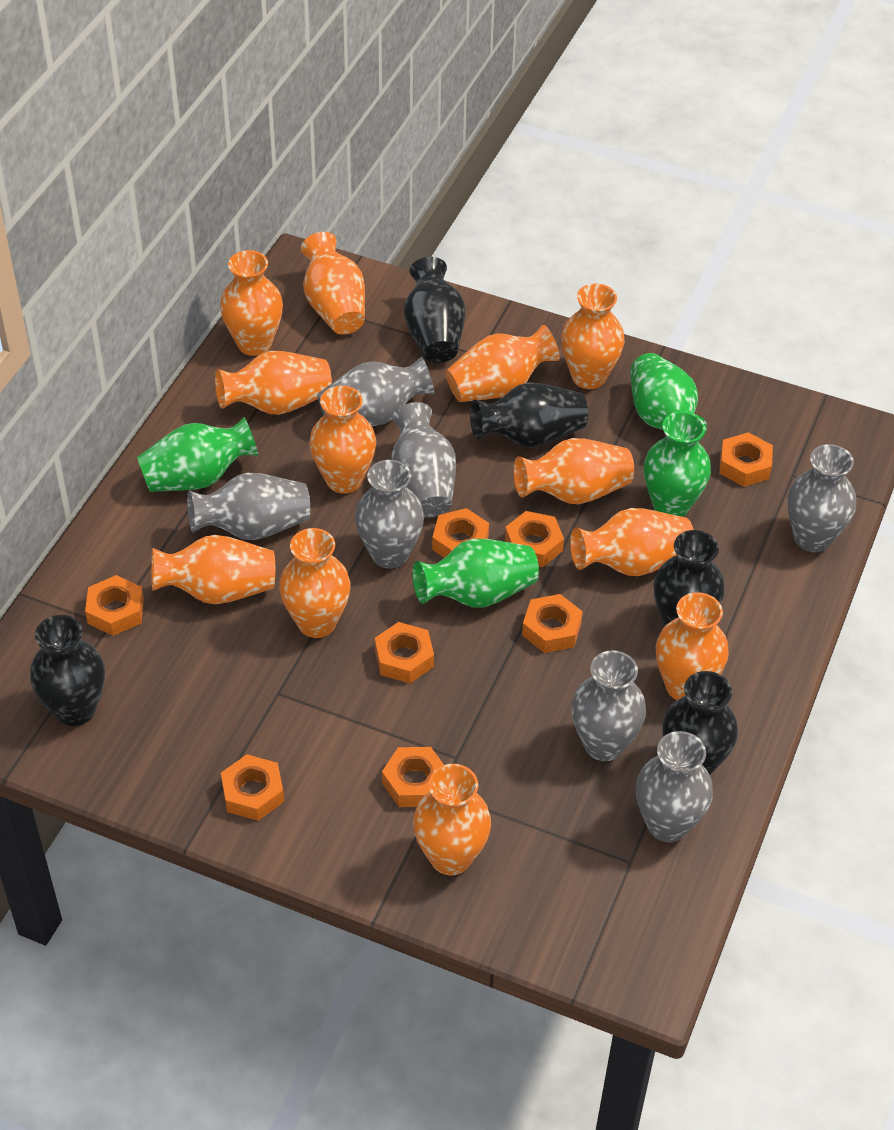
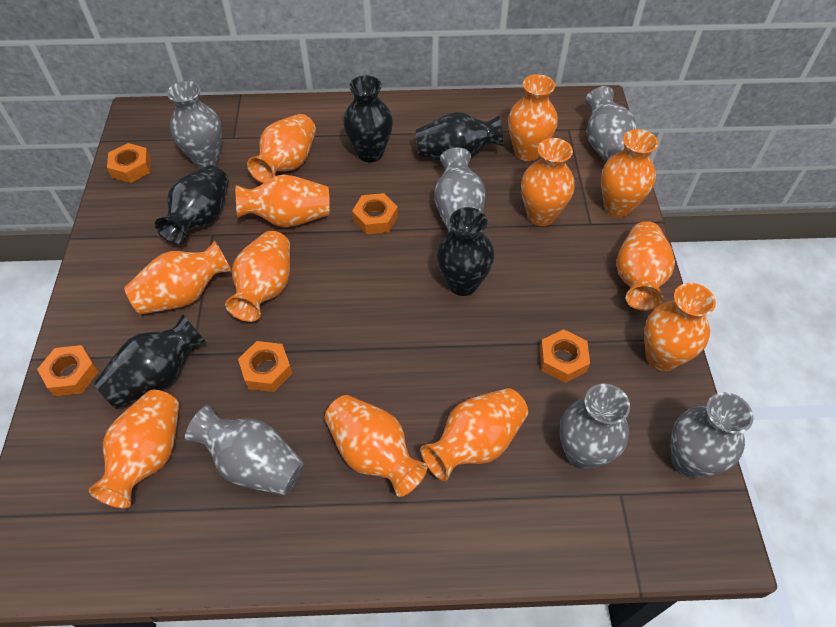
green vase: [137,417,258,492] [412,539,539,608] [630,353,707,442] [644,411,711,517] = 4 -> none = 0
grey vase: [187,473,310,540] [317,357,434,426] [355,460,424,569] [390,402,456,518] [571,650,646,761] [636,731,713,843] [787,444,856,552] = 7 -> [167,81,222,168] [185,405,304,496] [434,148,486,232] [560,384,630,470] [585,86,637,162] [671,392,753,478] = 6
orange nut: [85,575,144,636] [221,754,284,821] [375,622,434,683] [382,747,444,807] [432,508,489,558] [505,511,564,567] [522,594,583,653] [719,432,773,487] = 8 -> [37,345,99,396] [107,143,151,183] [238,341,292,392] [352,193,398,234] [540,329,590,383] = 5

